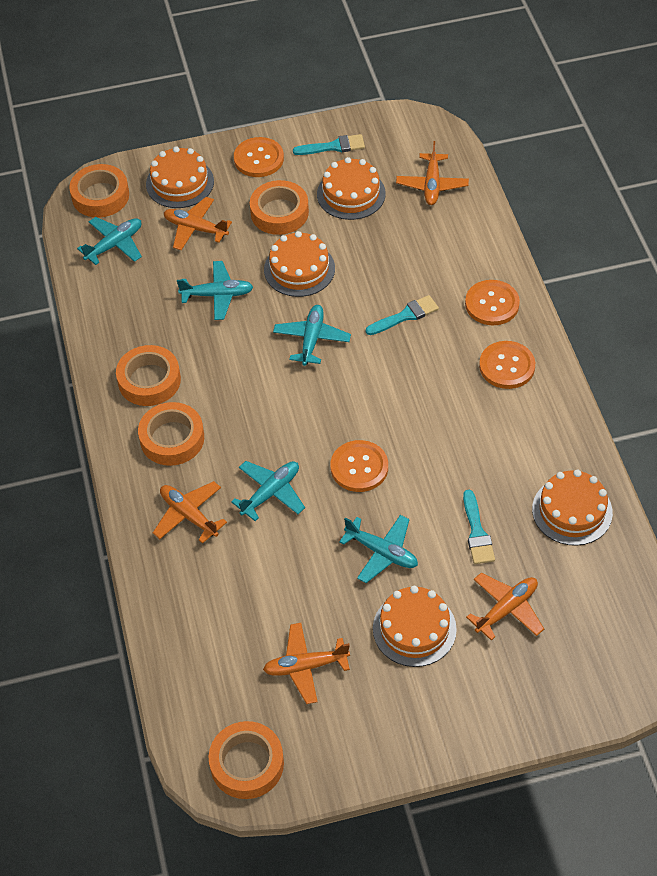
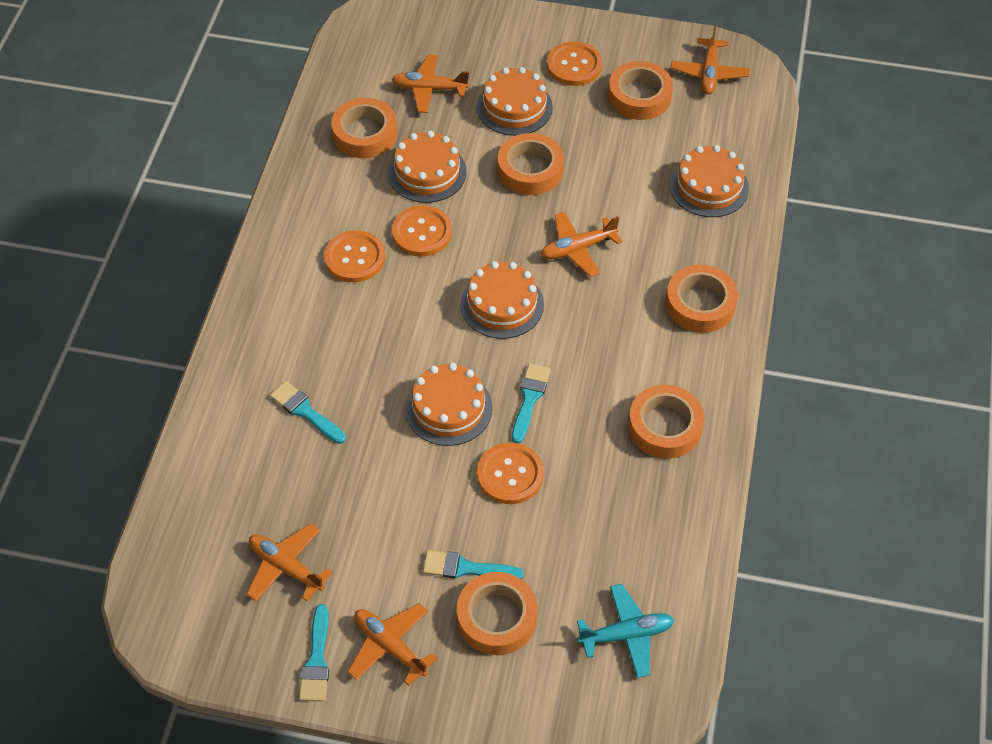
orange tape: [69,164,129,218] [116,345,181,406] [138,402,204,466] [208,721,284,799] [250,180,309,235] = 5 -> [331,98,397,158] [457,572,537,655] [498,133,564,195] [608,61,673,120] [628,385,705,459] [665,265,738,333] = 6
turquoise brush: [293,134,365,155] [366,295,439,335] [463,490,495,564] = 3 -> [270,381,346,444] [299,604,329,701] [423,550,524,579] [512,363,551,444] = 4
turquoise plane: [77,217,142,265] [177,261,253,320] [231,461,305,521] [273,305,351,366] [339,515,418,583] = 5 -> [577,584,674,678] = 1

